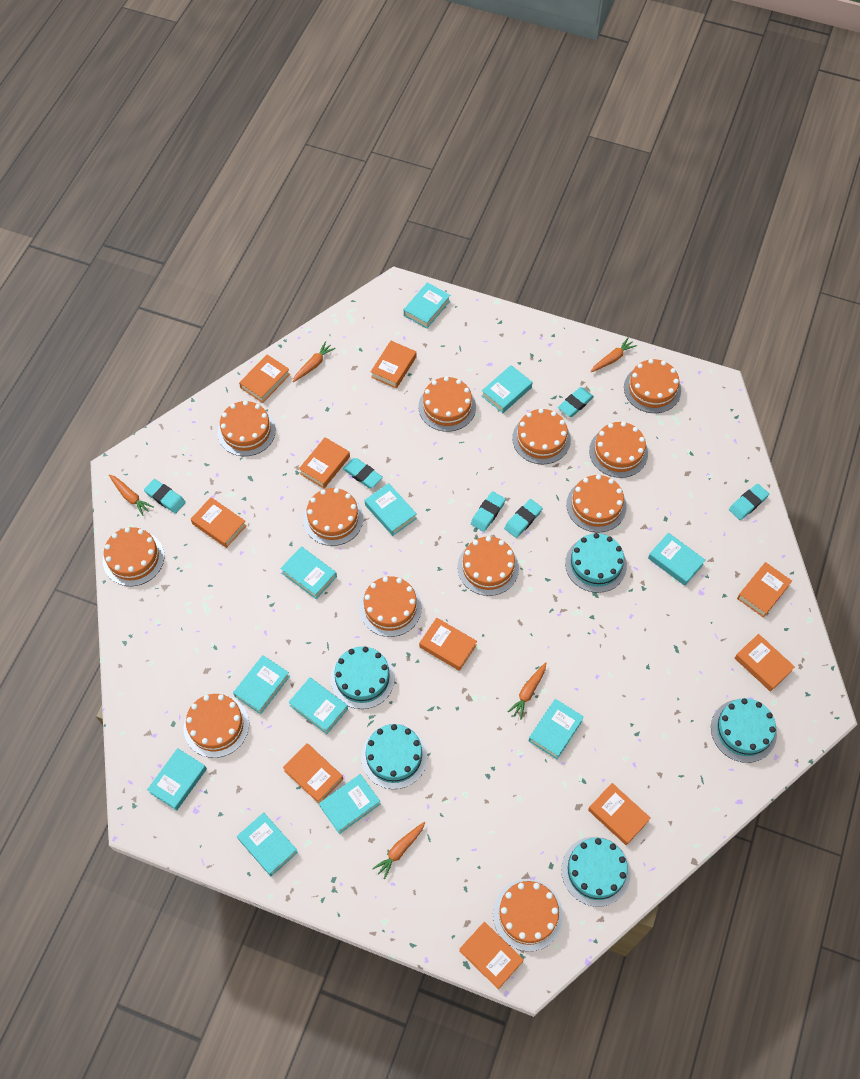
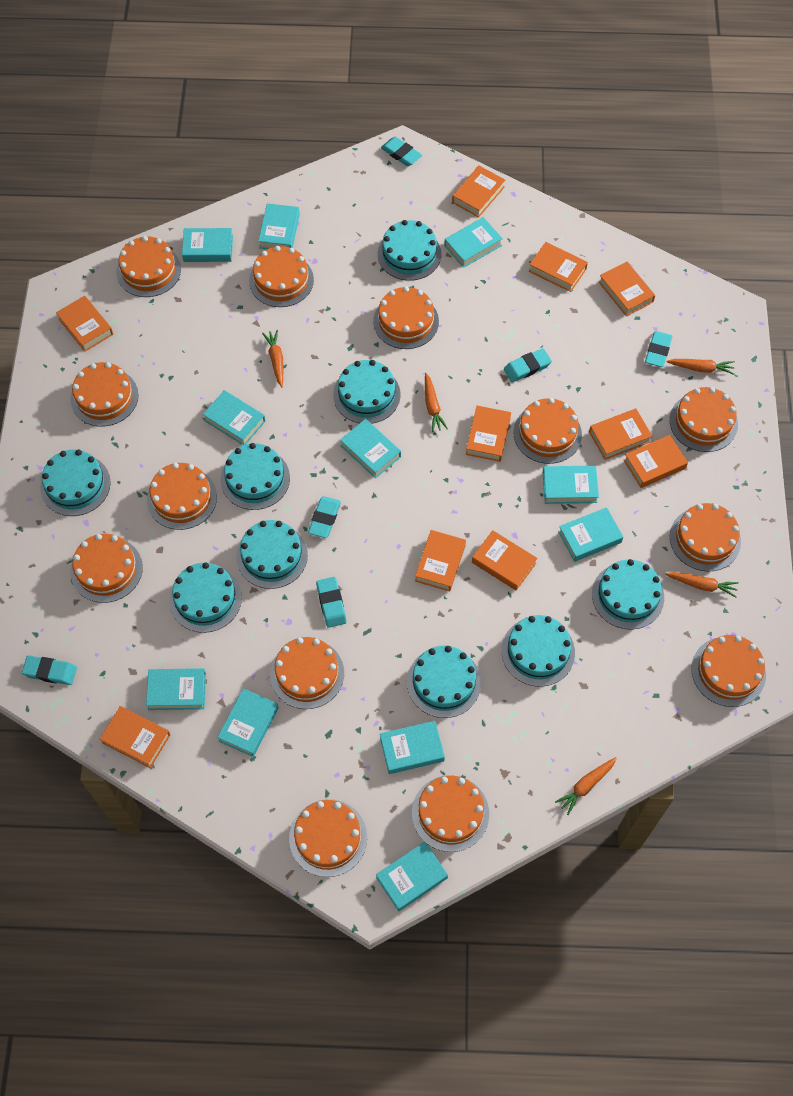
orange cake: [103,527,164,586] [183,694,249,758] [217,401,276,456] [303,488,364,546] [359,576,422,637] [419,376,476,432] [457,536,519,596] [493,879,563,951] [512,408,571,464] [566,475,627,532] [589,422,648,478] [624,359,681,413] = 12 -> [71,362,138,427] [71,534,143,603] [116,236,181,297] [147,463,217,530] [249,246,314,307] [270,637,344,709] [289,799,367,877] [373,286,439,349] [412,775,489,852] [513,398,582,464] [670,387,738,452] [670,503,741,572] [691,635,766,707] = 13
turquoise cake: [330,646,395,709] [361,724,427,789] [561,837,631,907] [565,533,627,593] [711,698,777,763] = 5 -> [40,450,111,516] [169,562,242,633] [221,443,290,510] [236,520,308,589] [333,360,401,424] [378,220,441,281] [407,646,481,718] [501,615,575,687] [592,559,664,630] = 9

